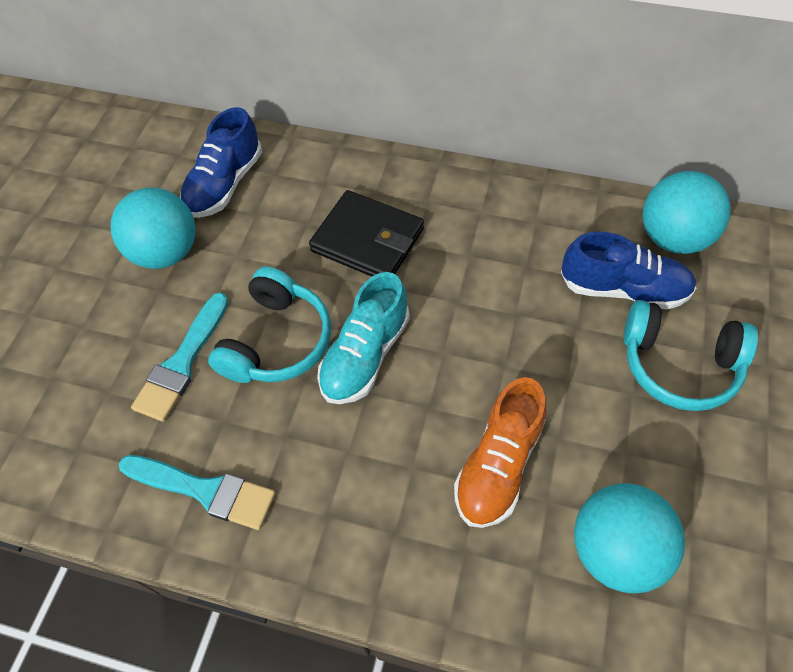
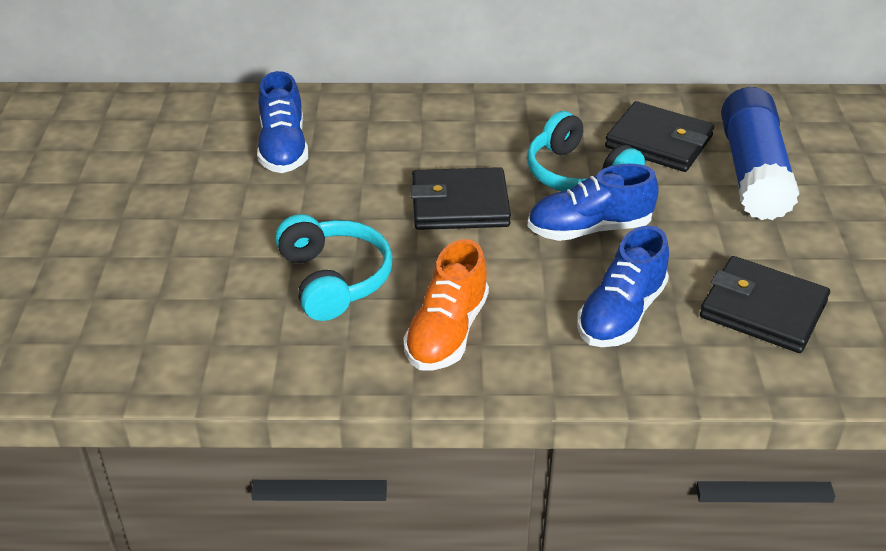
black wallet: [309,190,424,277] = 1 -> [410,167,511,230] [605,101,714,172] [700,256,830,353] = 3
blue glue stick: none = 0 -> [721,87,800,220] = 1
blue shoe: [180,107,262,218] [561,232,696,310] = 2 -> [257,71,308,173] [528,164,659,241] [577,226,669,347] = 3
turquoise ball: [111,187,196,269] [574,483,685,593] [643,171,731,254] = 3 -> none = 0
turquoise brush: [119,455,276,530] [131,292,228,422] = 2 -> none = 0
turquoise shoe: [317,272,410,404] = 1 -> none = 0

